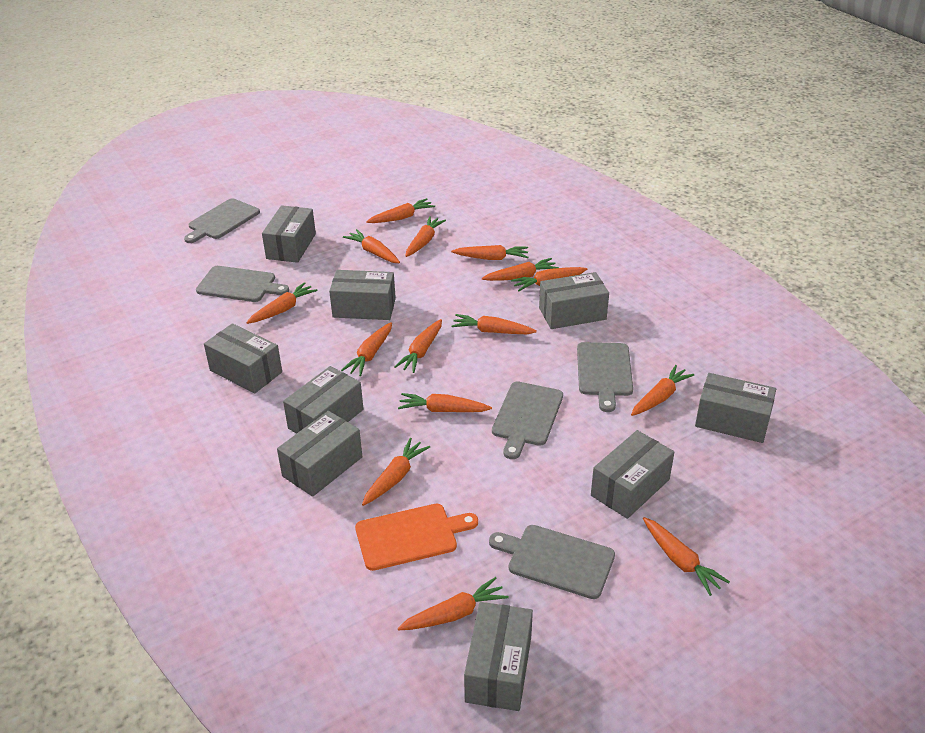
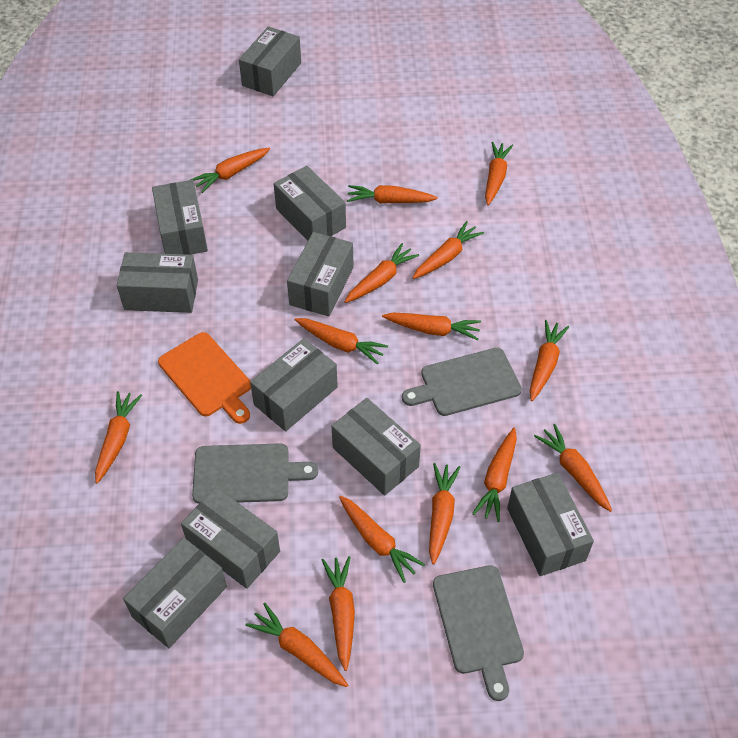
grey box: [204,323,282,394] [262,205,316,263] [277,411,363,497] [283,366,363,434] [329,270,396,320] [464,602,533,711] [539,272,609,329] [591,430,674,519] [695,373,776,443] = 9 -> [117,252,198,313] [123,538,227,648] [152,180,208,255] [181,487,280,589] [239,26,301,96] [250,338,338,431] [274,166,346,240] [287,232,353,316] [332,398,421,496] [507,473,594,576] = 10
grey cutting board: [184,198,260,243] [196,266,289,302] [489,525,615,599] [492,382,563,459] [577,342,633,412] = 5 -> [192,443,318,504] [402,348,522,416] [433,565,524,701] = 3

